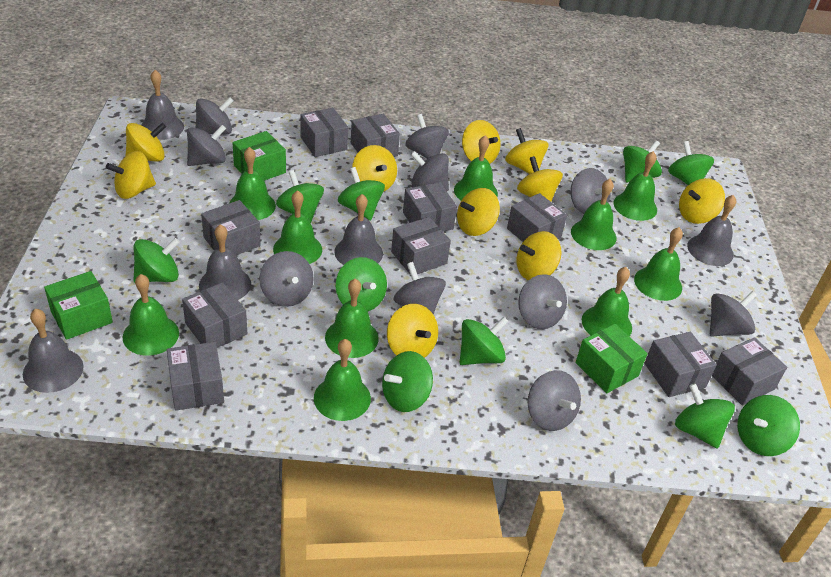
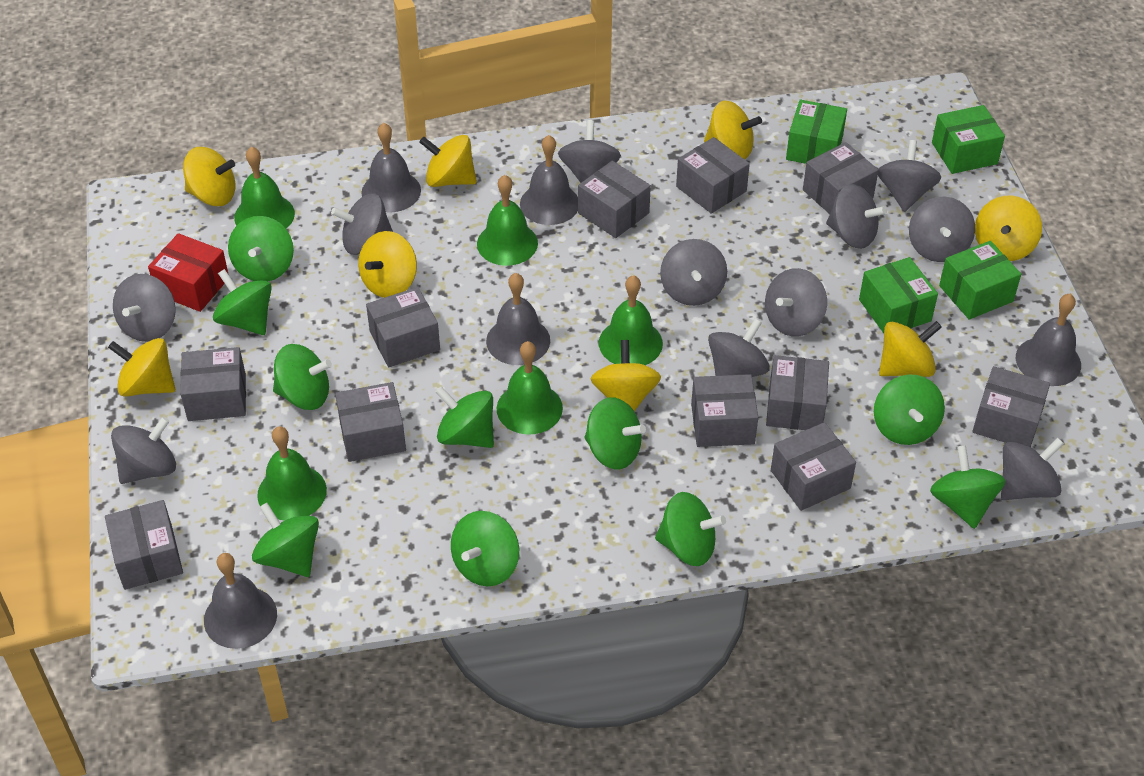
green bell: [123,274,179,356] [229,147,276,220] [273,190,322,264] [314,339,371,421] [325,279,379,358] [454,135,498,200] [571,179,616,250] [582,267,632,336] [614,151,657,221] [634,227,683,301] = 10 -> [234,147,295,229] [257,426,327,520] [477,175,538,266] [497,341,563,435] [599,275,663,365] = 5
green box: [44,271,113,340] [232,131,286,181] [576,324,648,393] = 3 -> [786,99,847,164] [859,257,938,333] [932,105,1005,174] [939,241,1021,320] = 4
grey box: [167,342,224,411] [182,282,248,348] [201,200,261,255] [300,108,348,157] [351,114,400,157] [391,217,451,274] [403,182,457,232] [507,193,567,242] [644,332,717,397] [712,337,787,406] = 10 -> [105,500,183,590] [180,347,246,421] [335,382,406,462] [366,287,440,367] [578,161,651,238] [676,137,750,214] [691,374,758,447] [766,355,829,430] [771,422,856,511] [803,142,879,214] [972,366,1050,448] = 11
grey spinning top: [187,125,226,166] [196,97,234,134] [259,251,314,307] [393,262,446,314] [405,114,449,159] [410,151,449,191] [518,274,567,329] [528,370,581,431] [571,168,610,214] [710,291,757,337] = 10 -> [111,417,176,484] [113,274,176,342] [331,193,393,255] [558,120,621,183] [660,239,727,306] [708,319,770,377] [765,268,827,337] [826,184,887,249] [878,140,941,212] [909,197,975,262] [1001,438,1064,500] = 11
red box: none = 0 -> [148,233,229,312] = 1
yellow spinning top: [106,151,156,199] [126,123,166,161] [352,145,397,192] [387,304,438,358] [457,188,500,236] [462,120,501,164] [505,128,548,174] [516,231,561,280] [517,156,563,202] [679,178,725,224] = 10 -> [108,338,175,397] [183,147,235,206] [358,231,417,298] [419,135,477,187] [591,340,661,411] [704,101,762,159] [879,321,942,377] [975,195,1042,261] = 8

